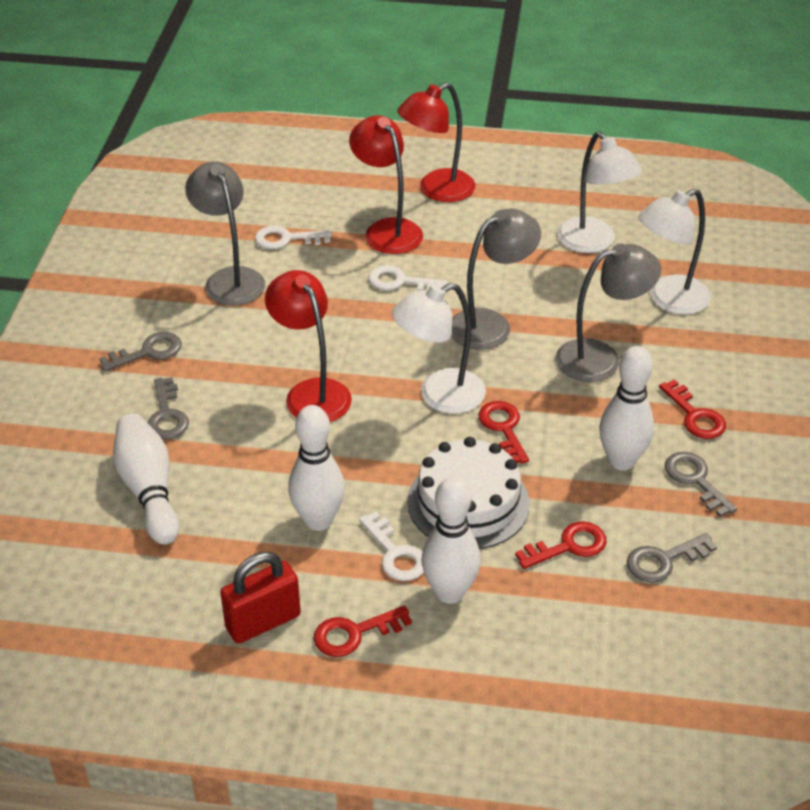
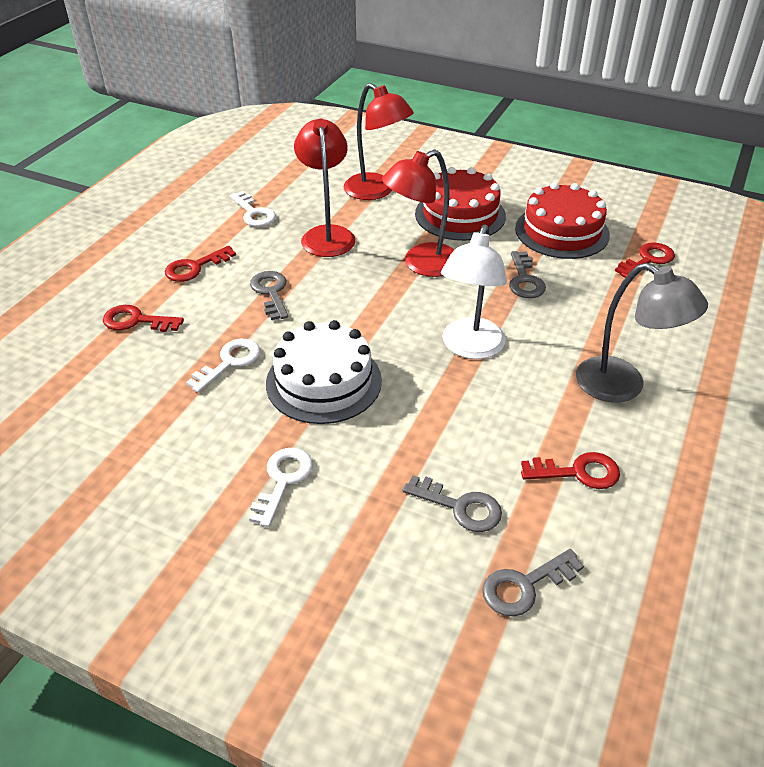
grey lamp: [185,162,265,306] [451,209,541,350] [555,243,661,382] = 3 -> [576,263,708,402] = 1
red cake: none = 0 -> [415,167,506,241] [515,182,610,259] = 2
red padlock: [220,552,301,644] = 1 -> none = 0
white bowling pin: [113,414,180,545] [288,405,345,531] [421,476,481,604] [599,346,654,470] = 4 -> none = 0
white lamp: [392,283,486,414] [557,131,642,253] [638,189,711,315] = 3 -> [441,225,507,359] = 1

